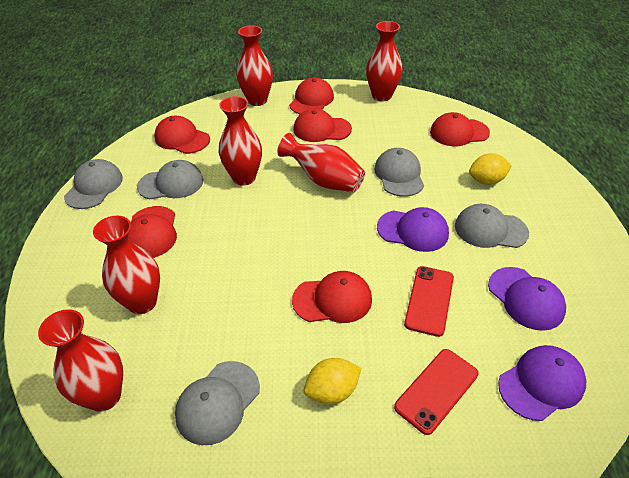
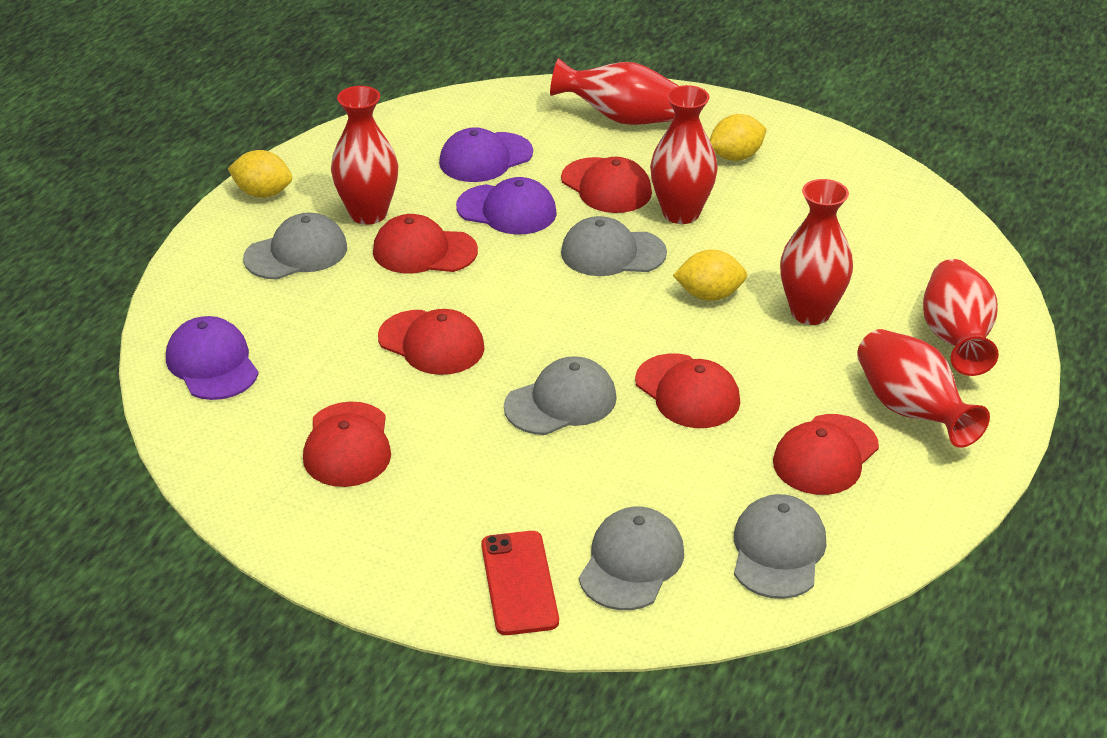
red phone: [394,349,479,435] [404,266,454,337] = 2 -> [481,531,559,635] = 1
yellow lemon: [304,358,362,404] [469,153,512,185] = 2 -> [228,150,292,198] [673,249,747,301] [710,114,767,161] = 3

